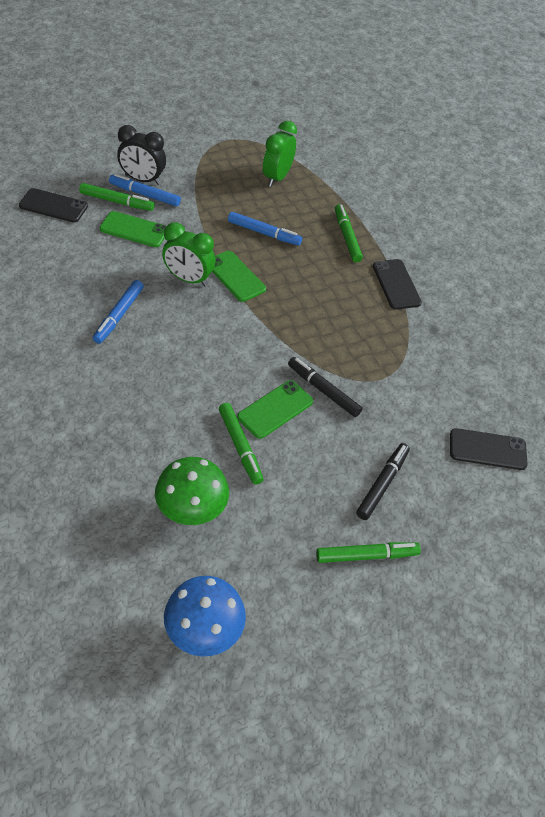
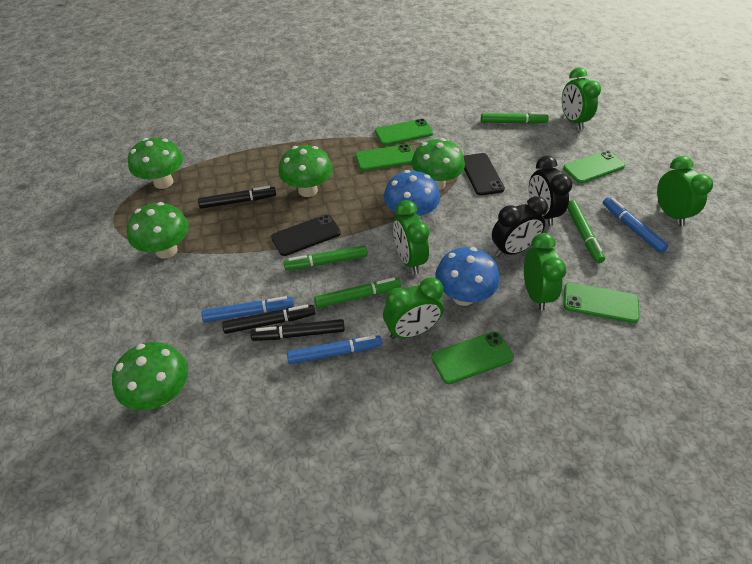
black clock: [117,125,166,185] = 1 -> [492,196,548,257] [529,156,572,226] = 2
black marker: [288,357,362,417] [356,443,410,520] = 2 -> [198,186,276,209] [222,305,315,334] [250,319,345,341] = 3
black phone: [19,188,88,222] [373,259,422,310] [450,428,528,470] = 3 -> [271,214,341,256] [464,153,505,196] = 2
blue mushroom: [164,576,246,657] = 1 -> [384,170,440,219] [435,247,500,306] = 2
green clock: [162,222,215,286] [263,121,297,187] = 2 -> [383,277,443,339] [393,200,430,274] [524,233,567,311] [562,67,601,130] [657,156,713,226] = 5
green mushroom: [155,457,229,525] = 1 -> [112,342,188,411] [127,202,189,259] [128,138,183,189] [278,145,333,197] [411,138,465,190] = 5
green phone: [100,211,166,247] [212,251,266,302] [237,380,313,439] = 3 -> [355,144,414,171] [375,119,433,146] [431,331,514,384] [563,150,625,183] [563,282,639,323] = 5

